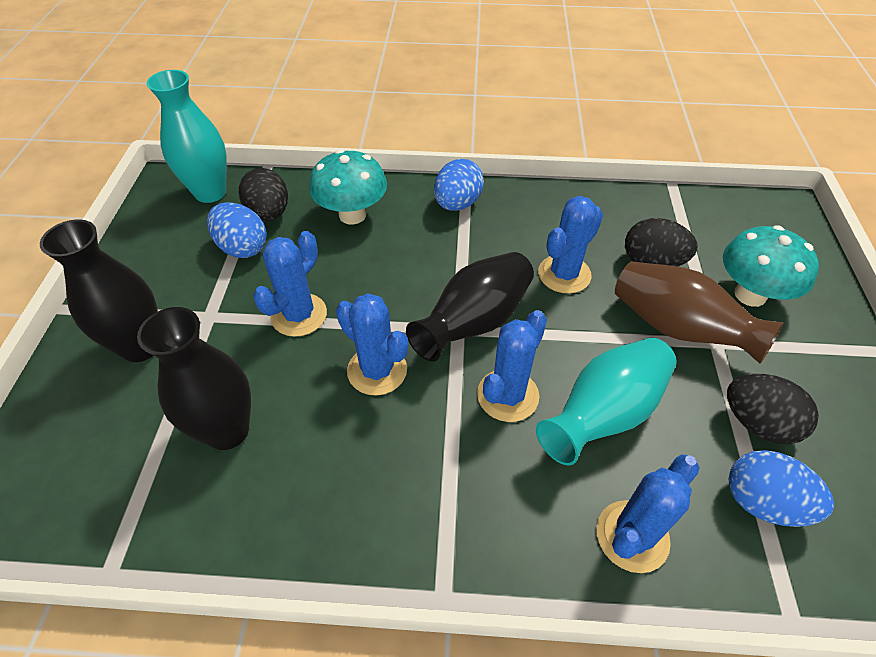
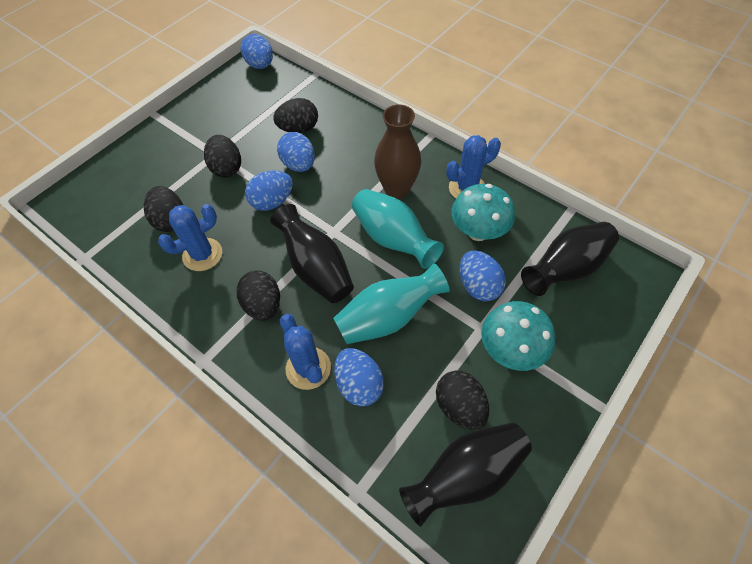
black egg: [239,168,288,221] [625,218,697,267] [727,374,819,445] = 3 -> [144,186,183,232] [204,135,241,178] [237,270,280,321] [273,98,318,133] [436,370,489,430] = 5
blue cactus: [253,231,327,337] [336,293,408,396] [477,310,547,422] [538,196,603,294] [596,454,700,573] = 5 -> [158,204,222,271] [280,314,331,390] [446,135,501,198] = 3
blue egg: [207,202,267,258] [434,159,484,211] [728,450,834,527] = 3 -> [241,34,273,69] [245,170,293,211] [277,132,315,172] [334,348,384,406] [460,250,506,301] = 5

